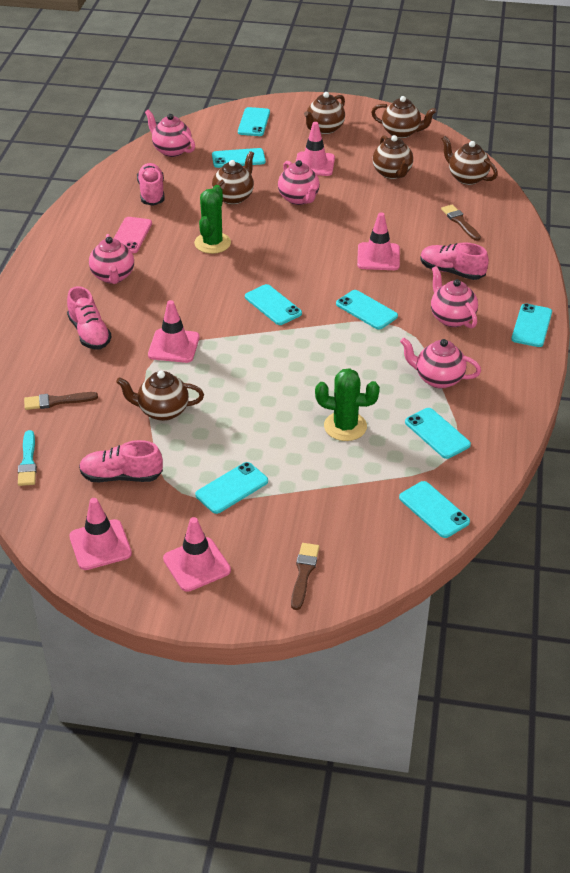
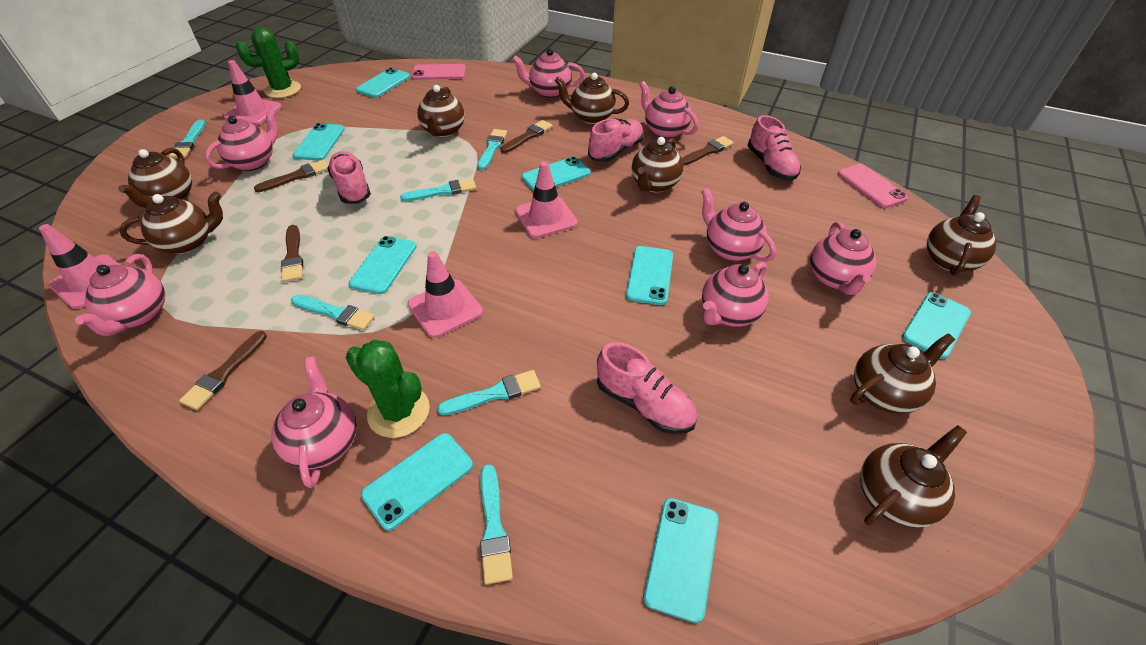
brown brush: [24,392,98,410] [291,543,319,610] [441,204,481,241] = 3 -> [179,331,267,410] [254,160,328,192] [281,225,303,282] [500,120,553,153] [682,136,734,166] = 5
brown teapot: [116,371,204,421] [212,151,254,205] [304,92,345,134] [371,96,436,139] [373,135,413,179] [441,136,498,185] = 6 -> [118,148,192,208] [119,191,223,254] [417,85,465,137] [555,73,629,124] [632,137,683,193] [850,333,955,414] [860,425,967,528] [927,195,996,276] = 8
pink phone: [114,217,152,253] = 1 -> [411,64,466,80] [838,164,908,208] = 2
pink teapot: [89,234,134,284] [145,109,195,157] [278,160,320,205] [400,338,481,389] [431,266,478,329] = 5 -> [75,254,165,336] [205,108,278,171] [271,357,357,488] [512,48,585,98] [640,81,698,139] [701,188,776,262] [702,262,769,327] [810,222,876,295] = 8
pink traffic cone: [69,498,132,570] [148,300,200,363] [163,517,231,592] [296,122,335,176] [357,212,400,270] = 5 -> [39,224,120,309] [224,60,282,125] [407,251,483,338] [515,162,578,238] = 4
turquoise brush: [18,430,37,486] = 1 -> [169,119,205,158] [291,295,375,330] [400,178,476,201] [437,370,541,415] [477,129,507,170] [480,464,513,585] = 6

